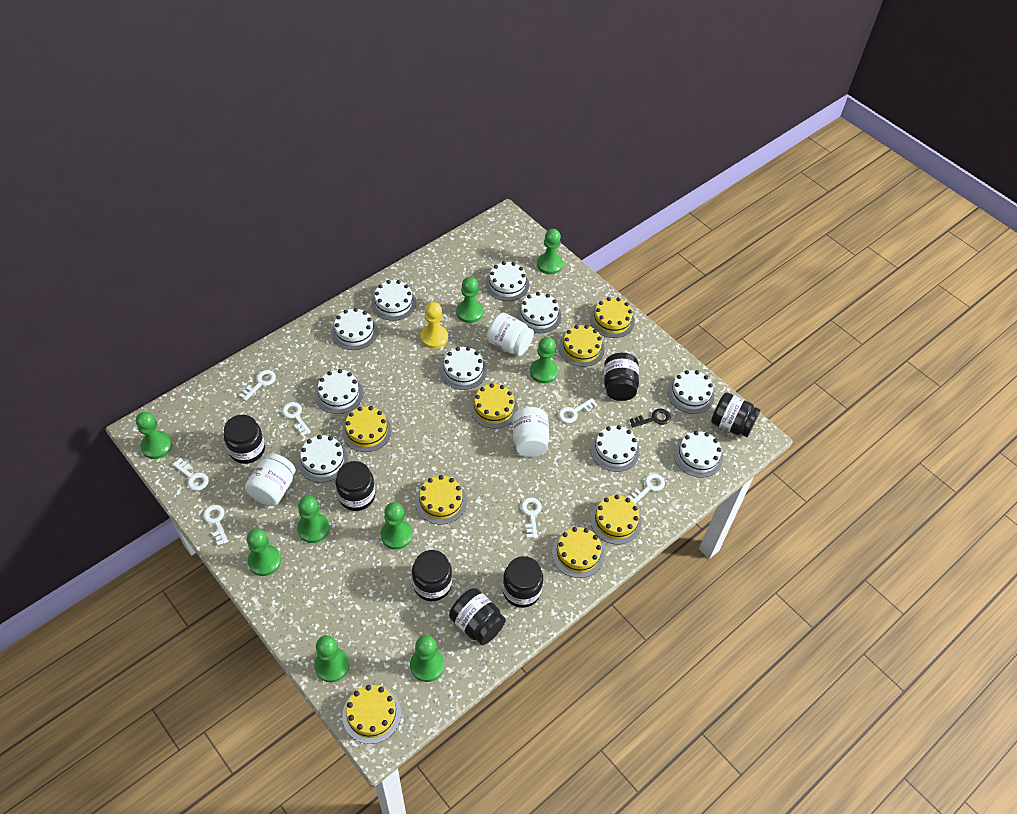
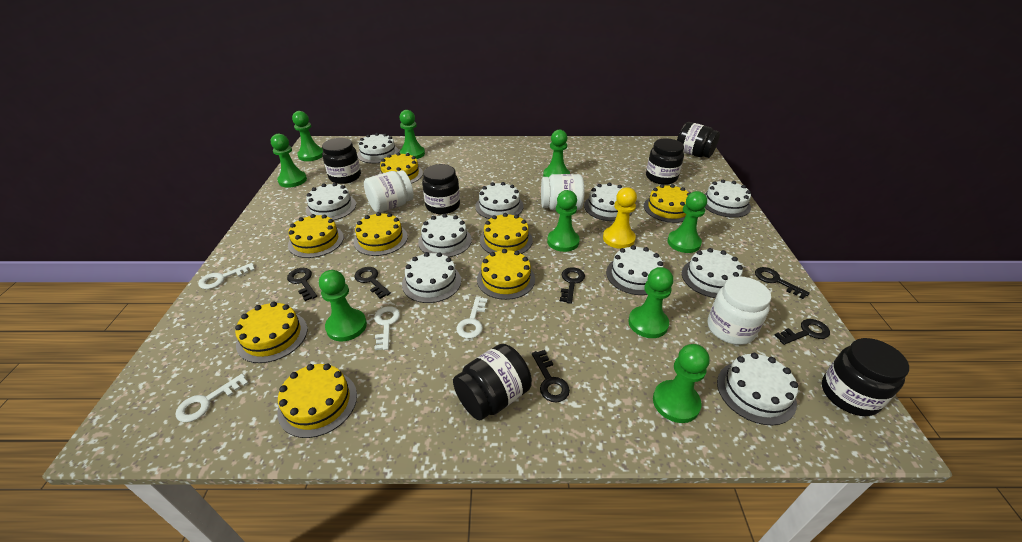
black jar: [224,415,265,464] [336,461,375,511] [412,550,452,601] [449,588,506,645] [503,556,543,608] [604,353,639,401] [711,392,760,437] = 7 -> [322,138,361,184] [422,164,460,214] [453,344,532,420] [646,138,684,185] [677,122,720,158] [822,338,909,416] = 6
black key: [629,409,671,427] = 1 -> [287,268,317,301] [354,267,391,299] [532,350,570,402] [560,267,585,304] [755,267,810,299] [775,319,830,345] = 6
white key: [172,458,209,491] [203,505,228,545] [239,370,276,401] [282,402,311,436] [521,498,542,538] [558,398,597,423] [627,474,665,504] = 7 -> [175,374,249,422] [198,263,255,289] [374,306,400,350] [456,297,488,339] = 4

